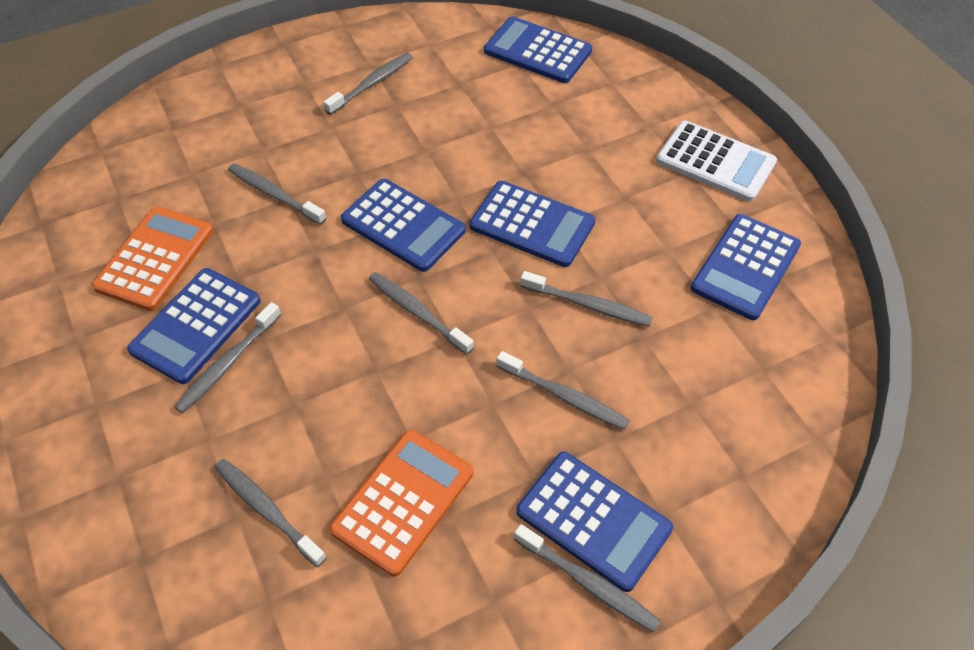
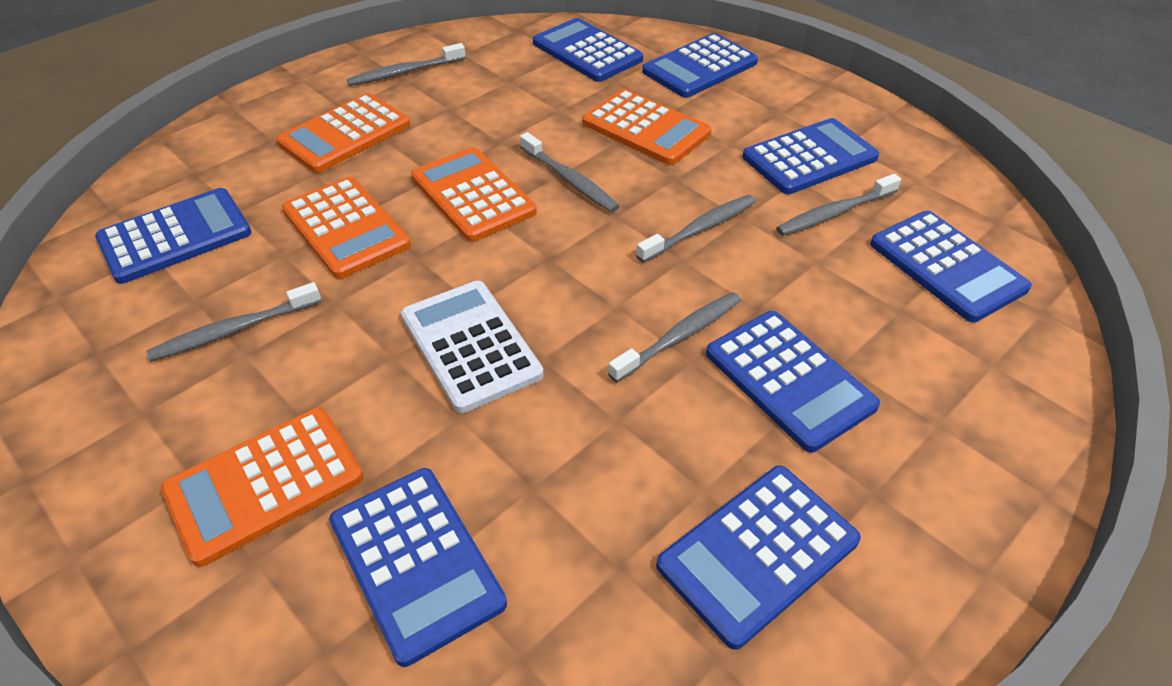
blue calculator: [127,268,261,384] [341,179,466,272] [470,181,595,267] [484,16,592,83] [516,452,673,592] [691,214,801,320] = 6 -> [95,188,252,284] [329,468,507,667] [533,18,643,82] [642,33,758,98] [656,466,861,650] [706,311,880,453] [742,118,879,194] [870,211,1032,322] = 8
grey toothbrush: [174,302,281,413] [215,459,327,567] [228,164,326,225] [323,53,413,115] [369,272,474,355] [496,351,630,430] [514,524,660,632] [520,271,653,327] = 8 -> [147,282,321,362] [347,43,466,86] [520,132,619,212] [608,292,741,383] [636,195,756,263] [776,174,901,236] = 6
orange calculator: [92,207,213,311] [330,430,473,576] = 2 -> [161,408,363,567] [276,93,410,173] [282,177,411,279] [411,147,537,242] [582,89,711,165] = 5

